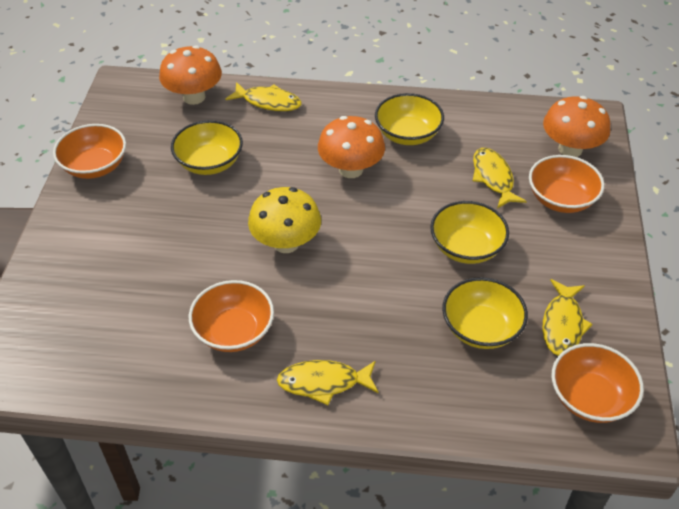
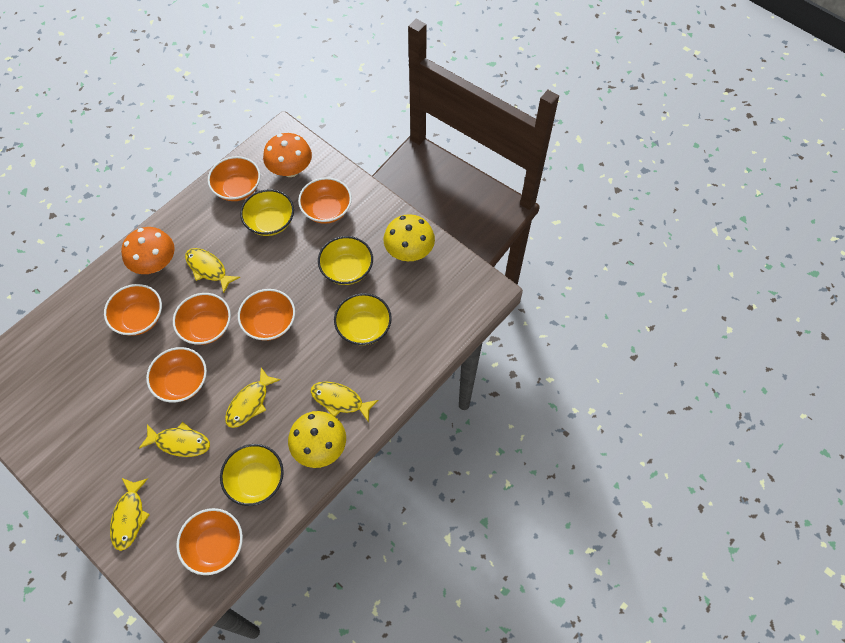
orange bowl: [53,124,126,179] [189,280,274,352] [529,155,604,213] [551,343,644,423] = 4 -> [104,284,162,336] [146,347,207,403] [173,293,231,345] [176,508,243,575] [208,156,261,201] [238,289,295,341] [298,177,352,224] = 7
orange mushroom: [159,45,222,105] [318,116,385,178] [543,96,610,157] = 3 -> [121,227,175,274] [263,133,312,177] = 2
yellow fish: [226,82,302,111] [277,360,378,405] [473,148,527,208] [543,279,593,356] = 4 -> [110,478,150,551] [139,422,210,457] [185,248,240,293] [225,367,281,428] [311,382,378,423] = 5
yellow mushroom: [248,187,321,253] = 1 -> [288,411,346,468] [383,214,435,261] = 2

